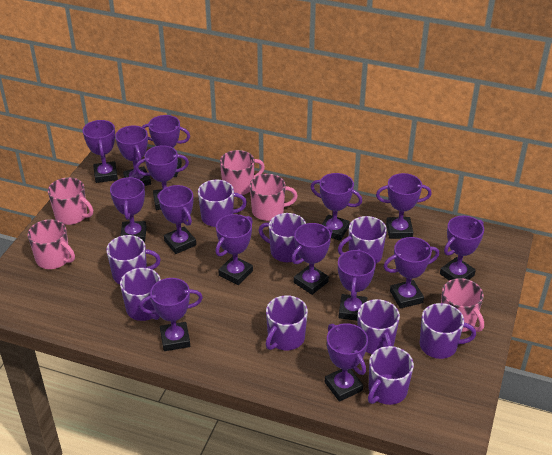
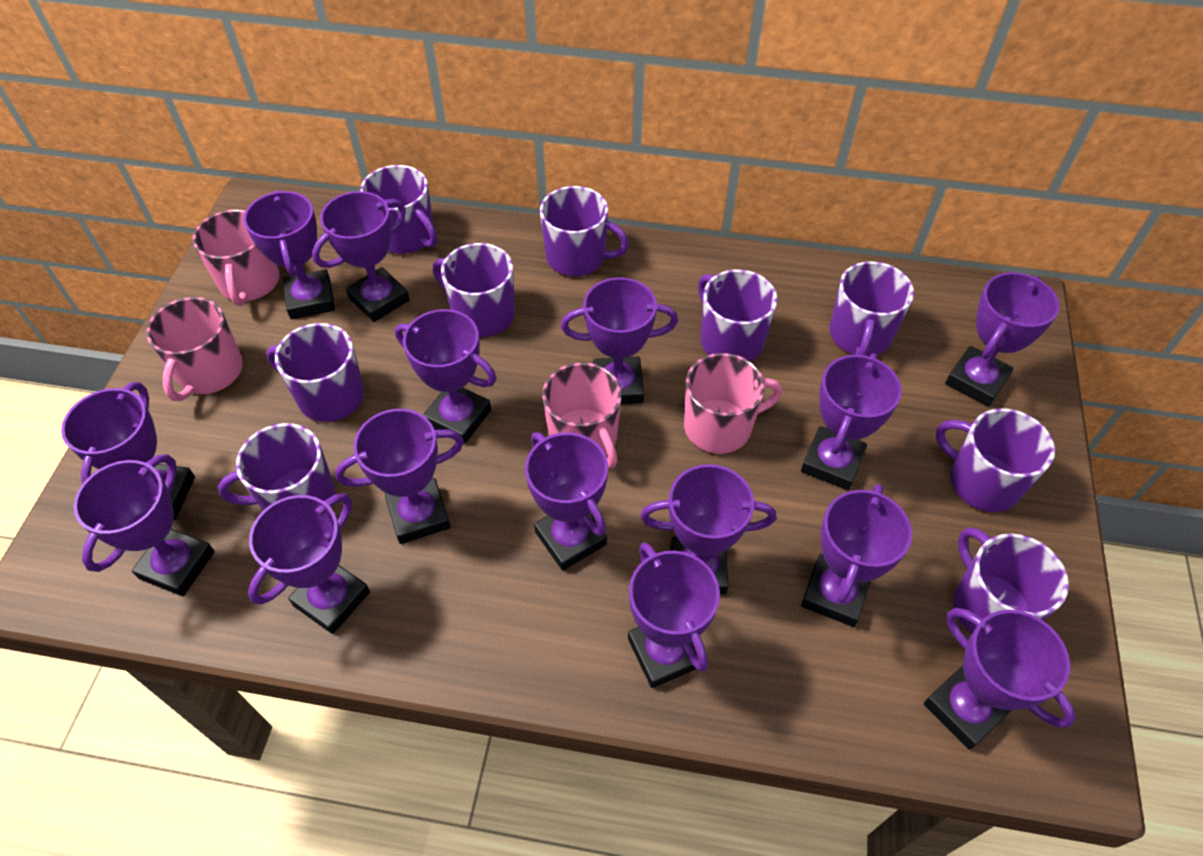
pink mug: [28,219,75,269] [48,177,93,225] [220,150,265,195] [250,174,298,221] [441,278,484,332] = 5 -> [146,297,243,401] [193,209,280,306] [542,362,622,468] [684,353,782,454] = 4

